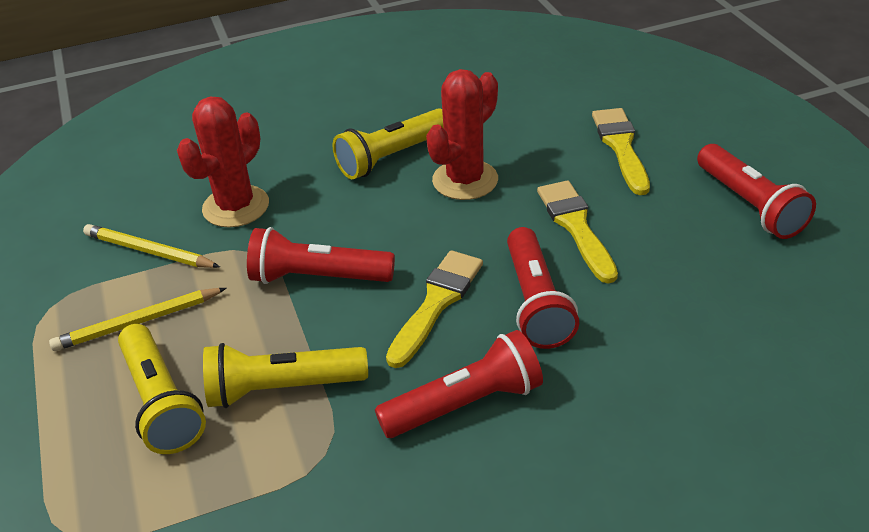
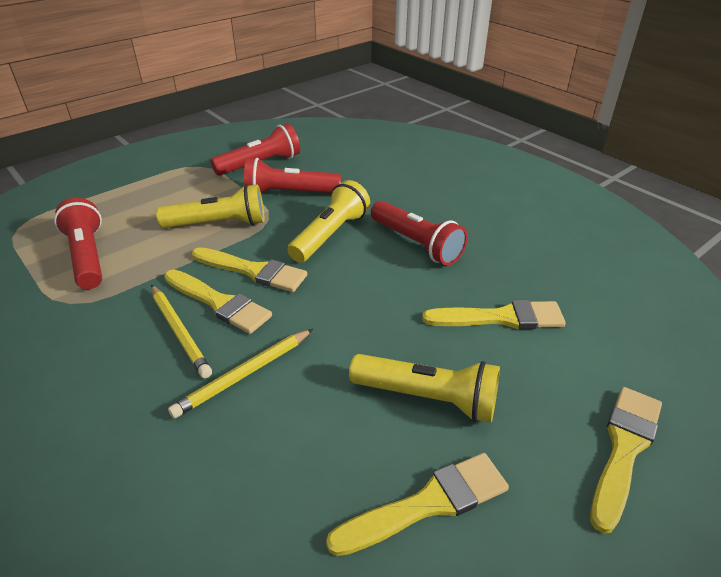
red cactus: [177,97,269,228] [426,69,498,200] = 2 -> none = 0
yellow brush: [386,250,483,368] [537,180,618,283] [592,108,650,195] = 3 -> [164,269,272,334] [192,247,307,292] [326,453,509,556] [422,300,566,329] [590,387,662,534] = 5

